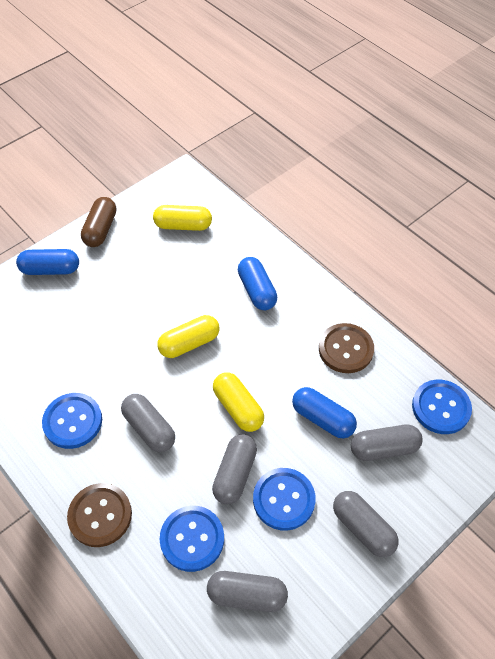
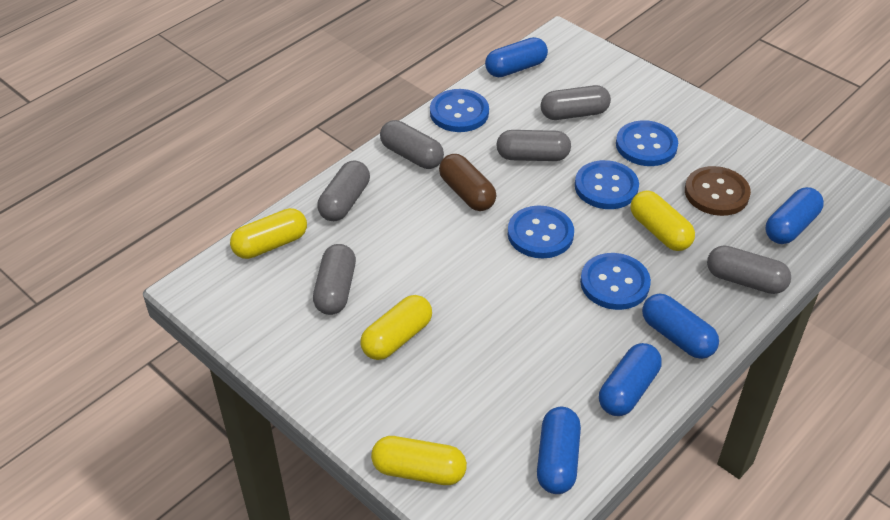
blue button: [42,393,102,449] [160,506,224,572] [253,468,316,531] [412,380,472,434] = 4 -> [430,89,489,132] [508,205,574,258] [575,160,639,209] [580,253,651,310] [616,120,678,166] = 5
blue capsule: [16,249,79,275] [238,257,277,310] [292,387,357,438] = 3 -> [485,37,548,77] [537,407,581,494] [599,343,662,416] [642,293,719,359] [765,187,824,244] = 5
brown button: [67,483,132,547] [319,323,374,373] = 2 -> [685,166,751,216] = 1
grey capsule: [121,394,175,452] [207,571,288,612] [212,434,257,504] [333,491,399,557] [351,425,423,461] = 5 -> [313,244,356,315] [317,160,370,221] [380,120,444,169] [496,130,571,161] [541,85,611,120] [707,245,791,294] = 6
yellow capsule: [153,205,212,231] [157,315,219,358] [213,372,264,432] = 3 -> [230,208,307,259] [360,295,432,360] [371,436,467,485] [631,191,695,251] = 4

